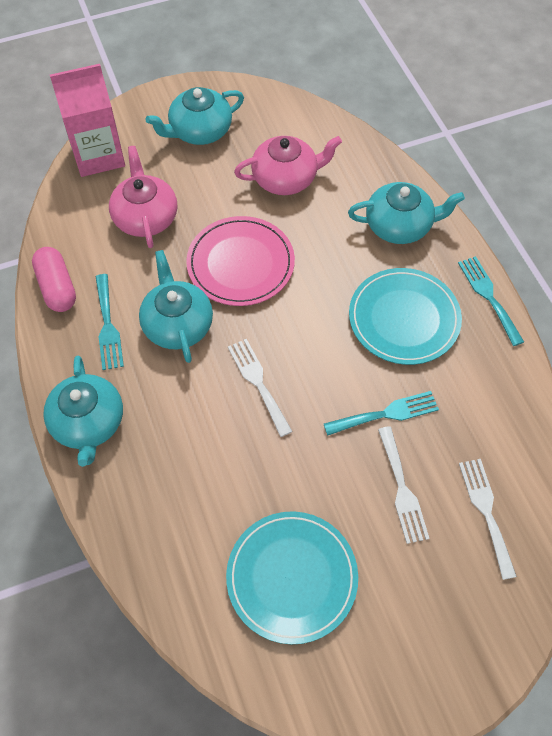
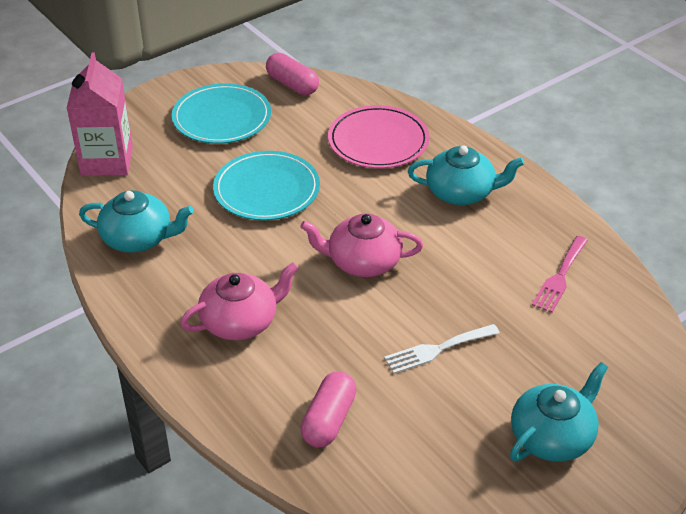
pink capsule: [32,247,76,312] = 1 -> [266,53,319,95] [301,371,356,447] = 2
pink fork: none = 0 -> [532,236,588,313] = 1
turquoise fork: [95,274,124,370] [324,391,439,436] [458,256,524,346] = 3 -> none = 0
turquoise teapot: [43,356,123,467] [139,250,213,363] [146,87,244,145] [348,182,465,244] = 4 -> [79,191,194,253] [408,146,524,205] [510,362,608,462] = 3
white fork: [228,339,293,437] [378,426,430,544] [459,459,517,580] = 3 -> [384,324,500,374] = 1

